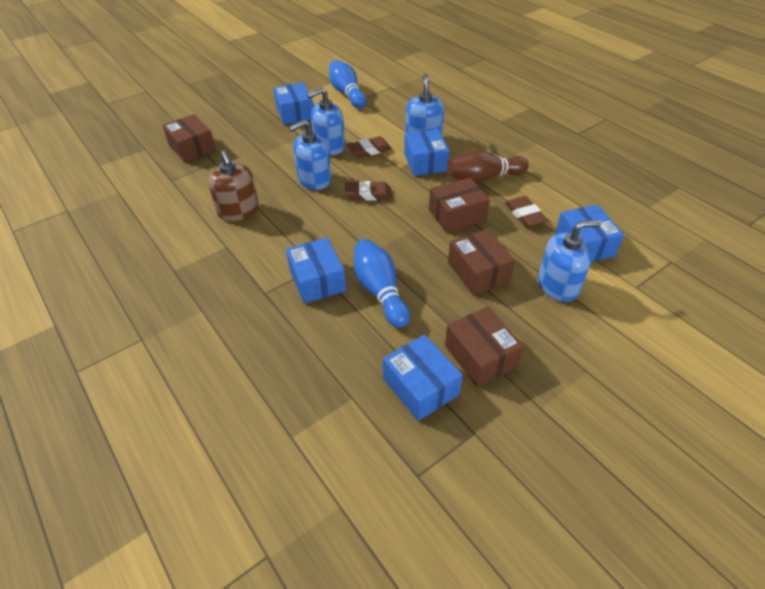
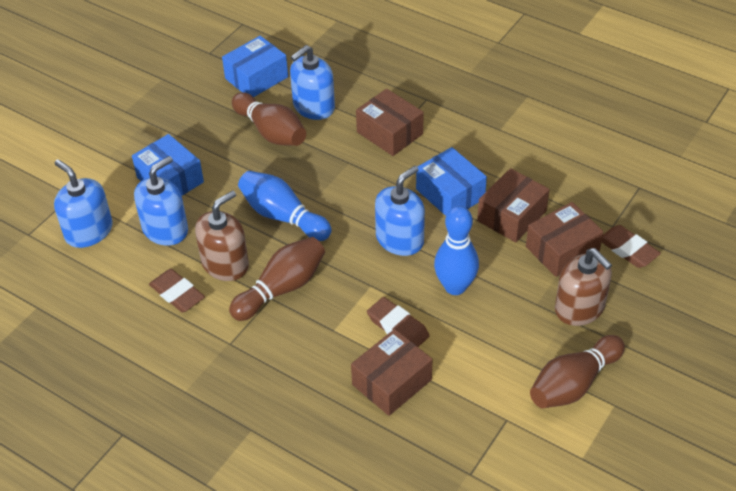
blue box: [273,82,313,125] [286,237,346,304] [383,335,463,421] [404,129,449,176] [555,205,624,262] = 5 -> [132,134,204,196] [222,36,288,97] [416,147,487,216] = 3
brown bowling pin: [447,150,529,183] = 1 -> [229,237,325,321] [232,92,306,146] [530,335,625,408] = 3
brown soap dispenser: [208,150,259,221] = 1 -> [195,190,249,281] [555,248,612,326] = 2

